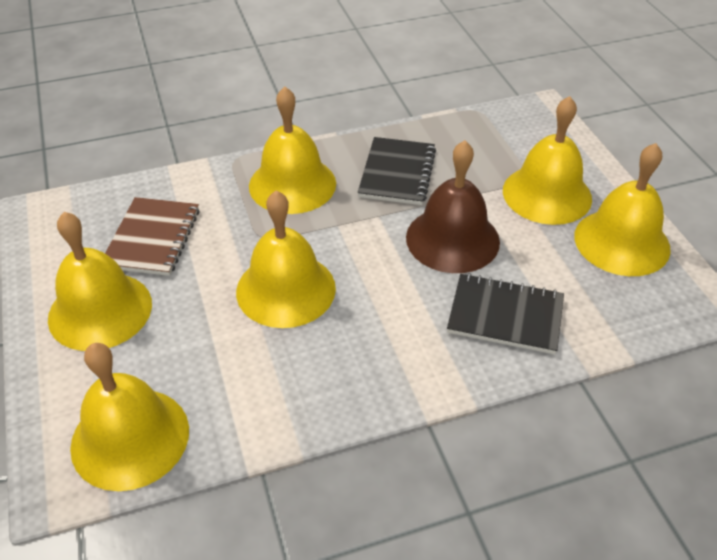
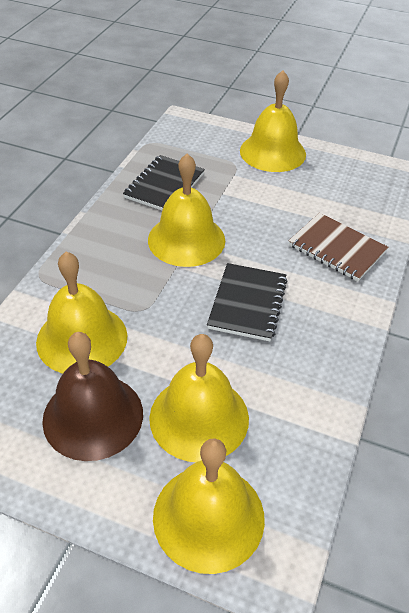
yellow bell: [48,212,152,351] [70,343,189,491] [236,191,336,328] [249,87,336,214] [503,96,592,225] [574,143,671,276] = 6 -> [36,252,127,374] [148,154,225,267] [149,334,249,462] [153,438,265,574] [240,70,306,172] = 5

